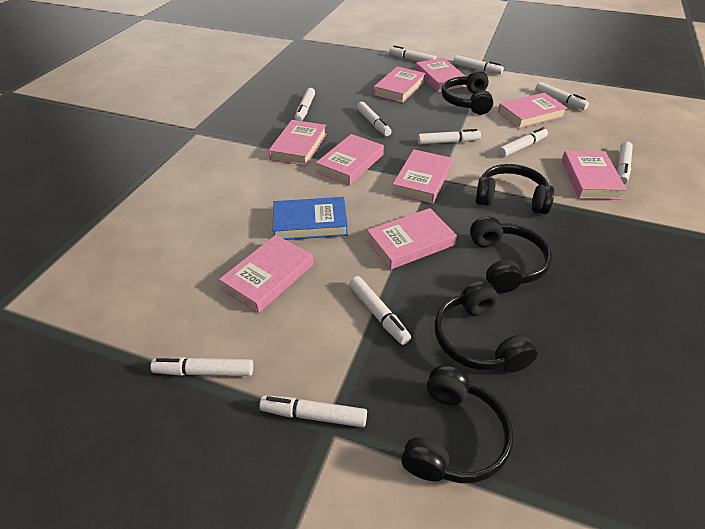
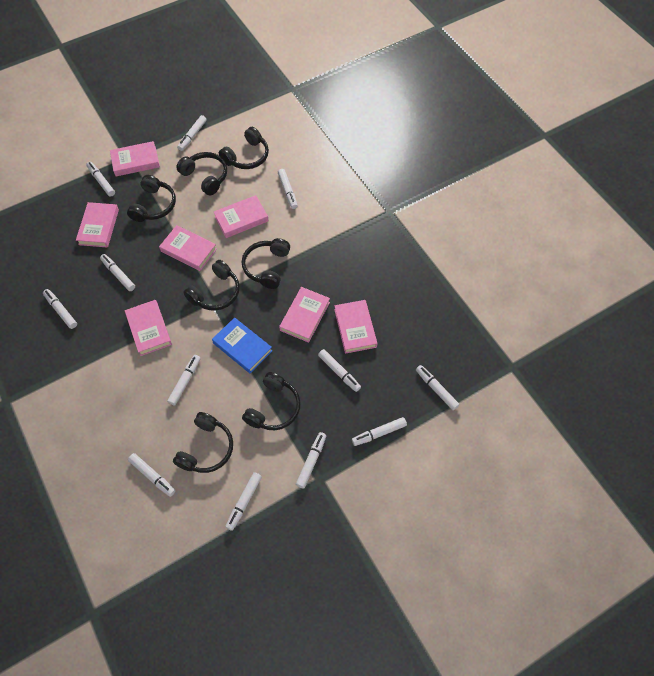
black headphones: [401,366,513,483] [435,281,538,373] [441,70,493,115] [470,216,552,293] [475,164,554,214] = 5 -> [127,175,176,222] [173,412,233,473] [176,152,227,196] [183,260,240,311] [219,127,269,169] [242,238,290,289] [242,372,301,430] = 7
pink book: [219,235,313,313] [269,120,326,166] [316,134,384,185] [367,208,457,270] [374,66,426,103] [392,149,452,204] [415,58,466,92] [498,93,567,129] [562,151,627,200] = 9 -> [76,202,119,248] [110,141,160,176] [125,300,172,356] [159,225,217,271] [214,195,269,238] [279,287,330,343] [334,300,378,354] = 7
white marker: [150,357,253,376] [259,395,367,428] [295,88,315,121] [349,276,411,345] [357,102,392,136] [389,45,436,62] [418,129,481,144] [453,55,504,74] [498,127,548,157] [535,82,589,110] [617,142,633,184] = 11 -> [43,289,77,329] [86,162,115,197] [100,254,135,291] [128,453,175,497] [167,355,201,406] [177,115,207,151] [225,472,262,531] [278,169,298,209] [296,432,326,488] [318,349,361,392] [352,417,407,446] [416,365,459,410] = 12

